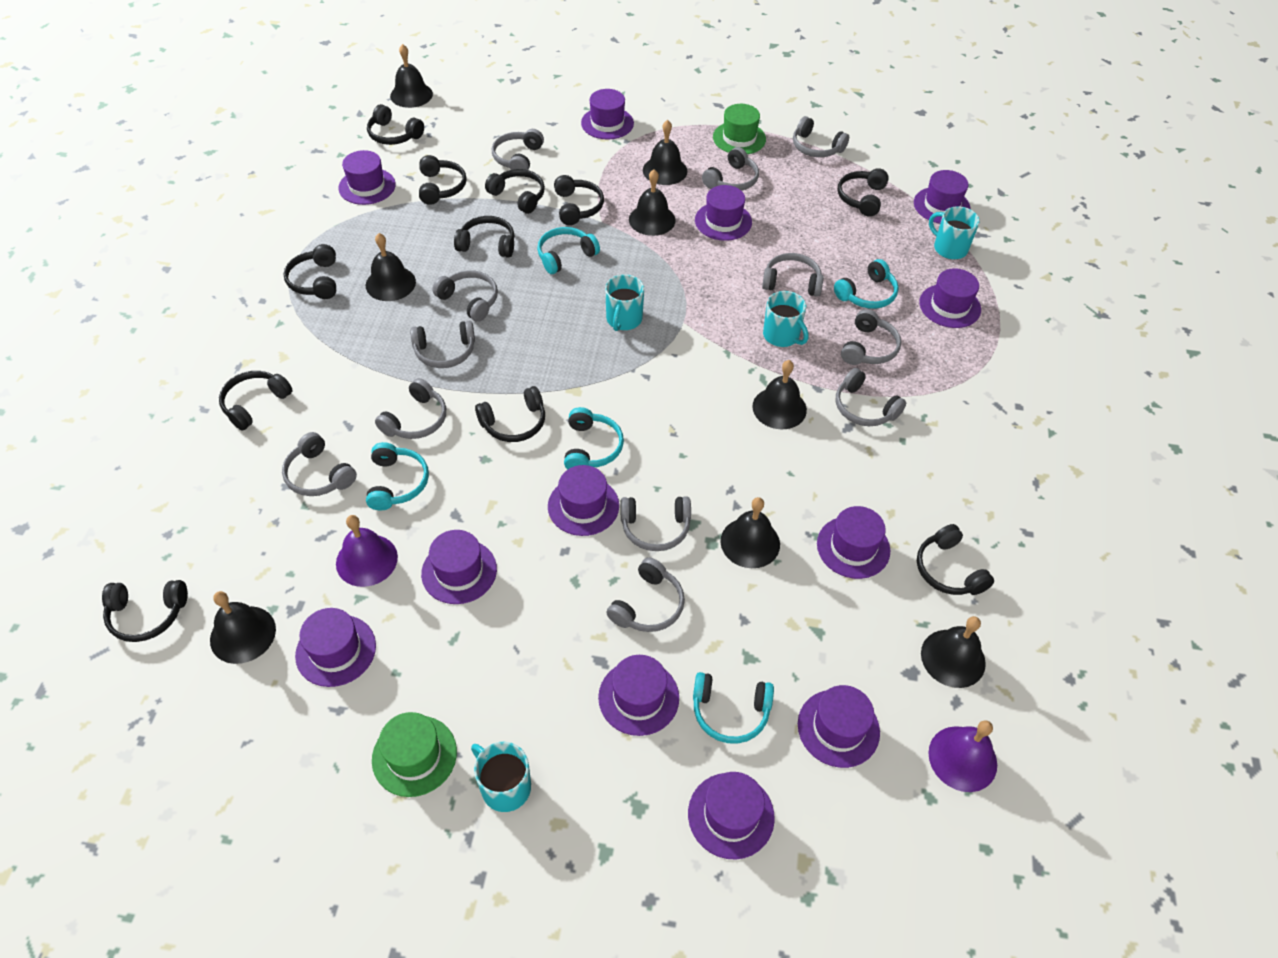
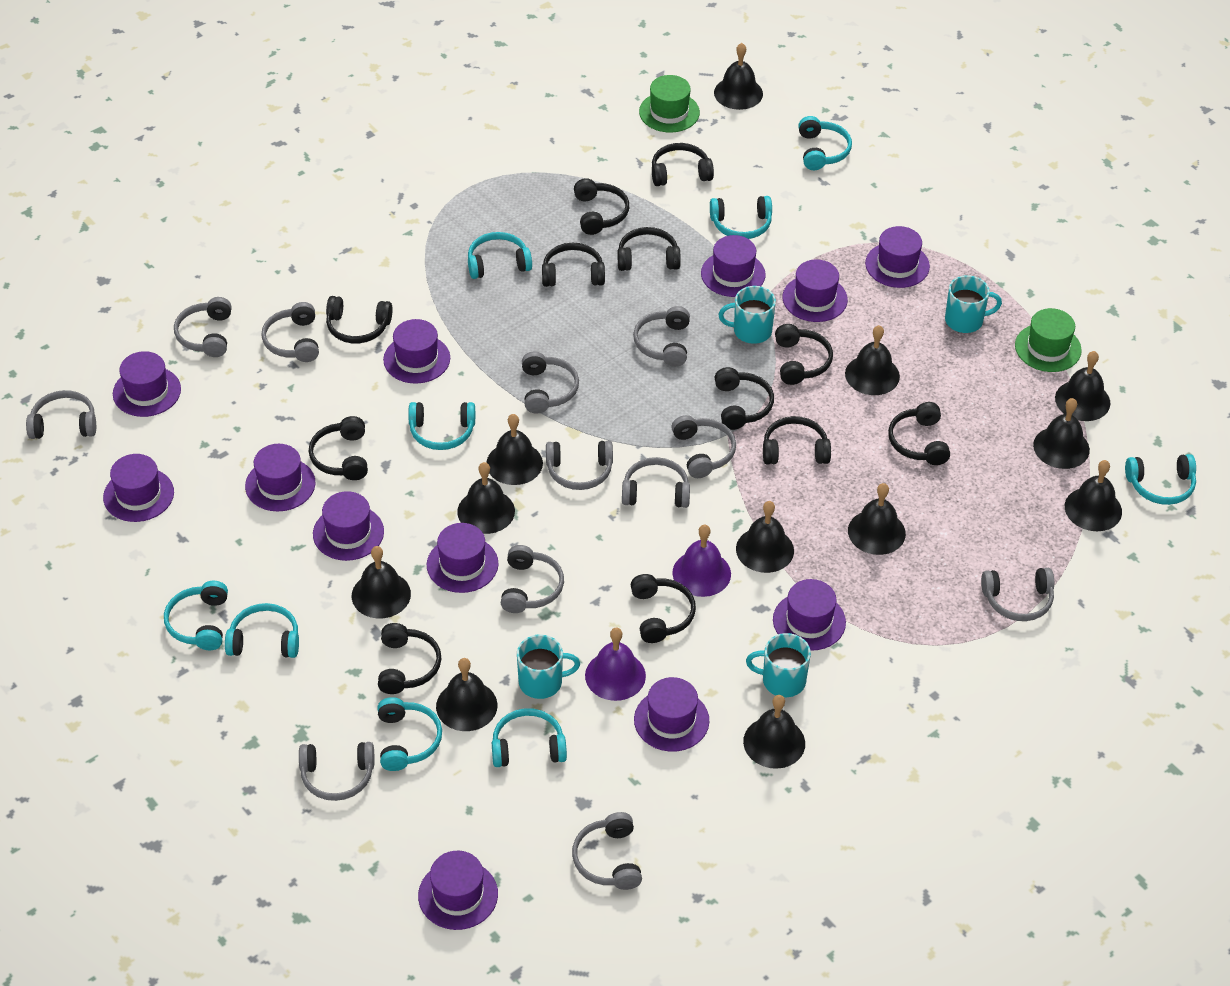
black bell: [210,591,276,664] [366,233,416,301] [390,44,433,108] [629,169,676,236] [643,120,688,185] [721,497,780,568] [753,360,807,429] [921,616,986,688] = 8 -> [352,546,411,618] [436,658,498,731] [457,462,515,534] [486,414,543,485] [714,43,763,110] [736,501,794,573] [743,695,805,769] [845,325,900,395] [848,483,906,555] [1033,398,1090,469] [1055,351,1110,421] [1065,460,1122,531] = 12
black headphones: [102,580,188,642] [219,371,292,430] [284,244,336,299] [367,104,424,145] [419,155,467,205] [454,216,514,258] [475,386,545,442] [485,169,545,214] [554,175,604,225] [837,168,889,217] [917,524,994,595] = 11 -> [308,416,368,480] [326,296,392,343] [378,623,442,694] [542,243,605,287] [574,178,629,235] [618,227,681,271] [631,574,696,643] [652,143,714,186] [714,367,774,430] [763,416,831,464] [775,324,833,385] [888,402,950,465] = 12
turquoise headphones: [366,442,429,511] [537,227,600,274] [564,407,624,470] [693,672,774,744] [834,259,899,309] = 5 -> [164,581,228,650] [225,603,299,658] [377,697,442,771] [408,402,475,450] [468,232,532,279] [492,708,567,767] [710,196,772,239] [798,116,852,170] [1125,454,1196,505] = 9

